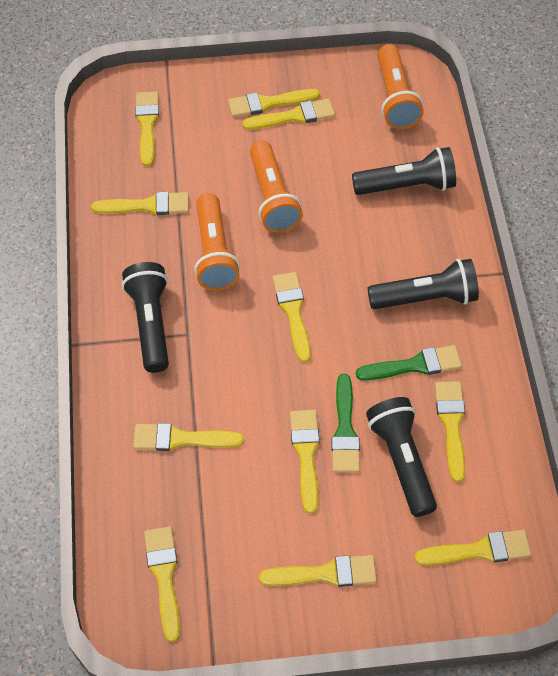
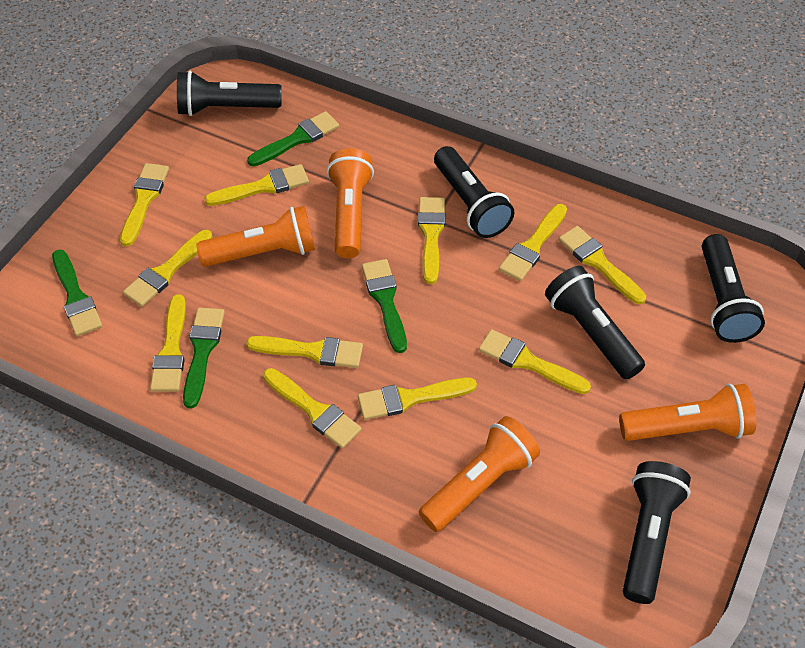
black flashlight: [122,262,169,373] [352,147,456,195] [366,397,437,517] [368,259,479,309] = 4 -> [177,71,282,116] [434,146,514,238] [545,266,645,379] [623,461,691,604] [702,234,765,343] = 5
green brush: [331,374,360,472] [356,345,462,381] = 2 -> [52,249,102,336] [183,307,225,408] [247,111,339,166] [362,259,407,353] = 4
orange flashlight: [194,193,240,290] [250,141,303,233] [378,44,424,129] = 3 -> [197,206,315,267] [327,148,374,258] [419,416,540,532] [619,384,756,441] = 4

